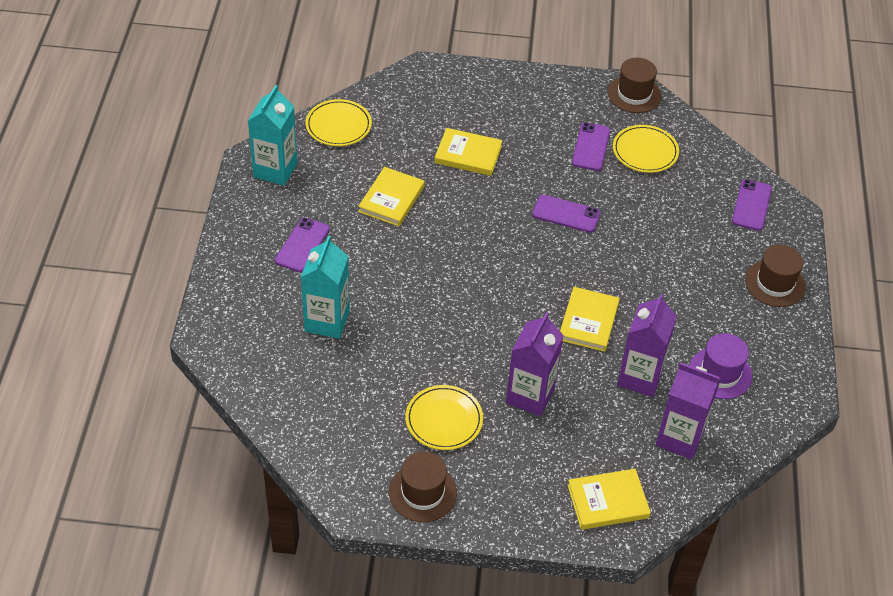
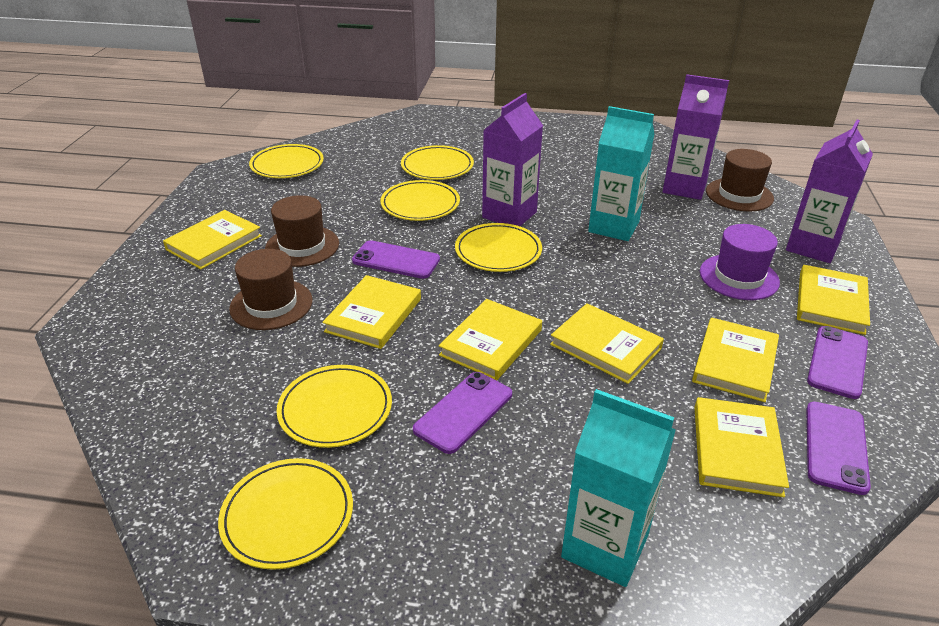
yellow book: [358,167,425,226] [435,128,502,176] [560,287,620,352] [567,469,651,530] = 4 -> [163,210,262,269] [322,275,421,349] [439,299,542,381] [550,303,664,384] [692,318,779,402] [694,397,789,497] [797,265,870,335] = 7
yellow plate: [306,99,372,146] [405,385,483,450] [613,125,679,173] = 3 -> [218,458,353,570] [249,144,324,178] [277,365,392,448] [380,180,460,221] [401,145,474,180] [455,223,542,272] = 6

